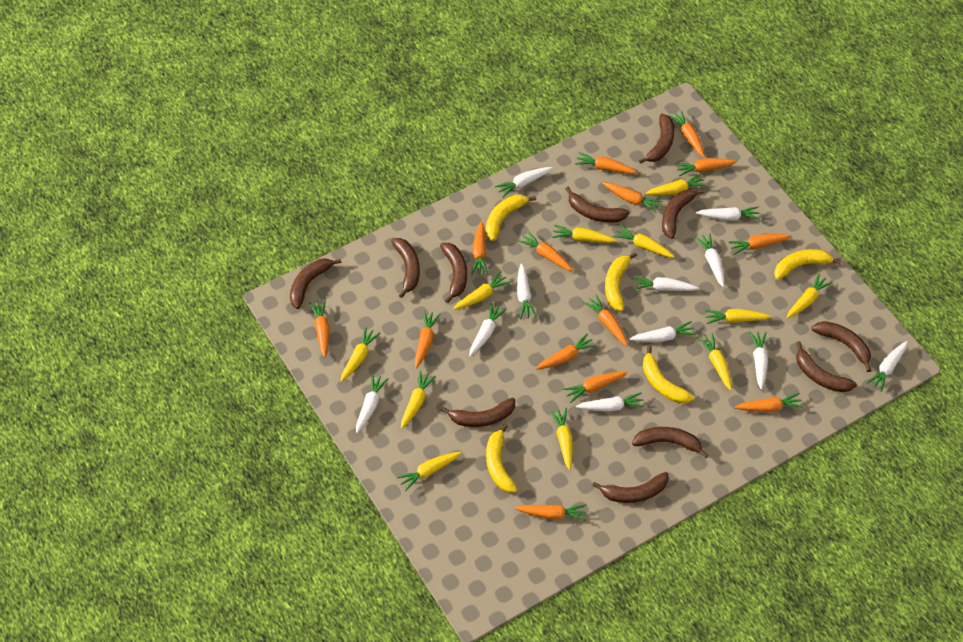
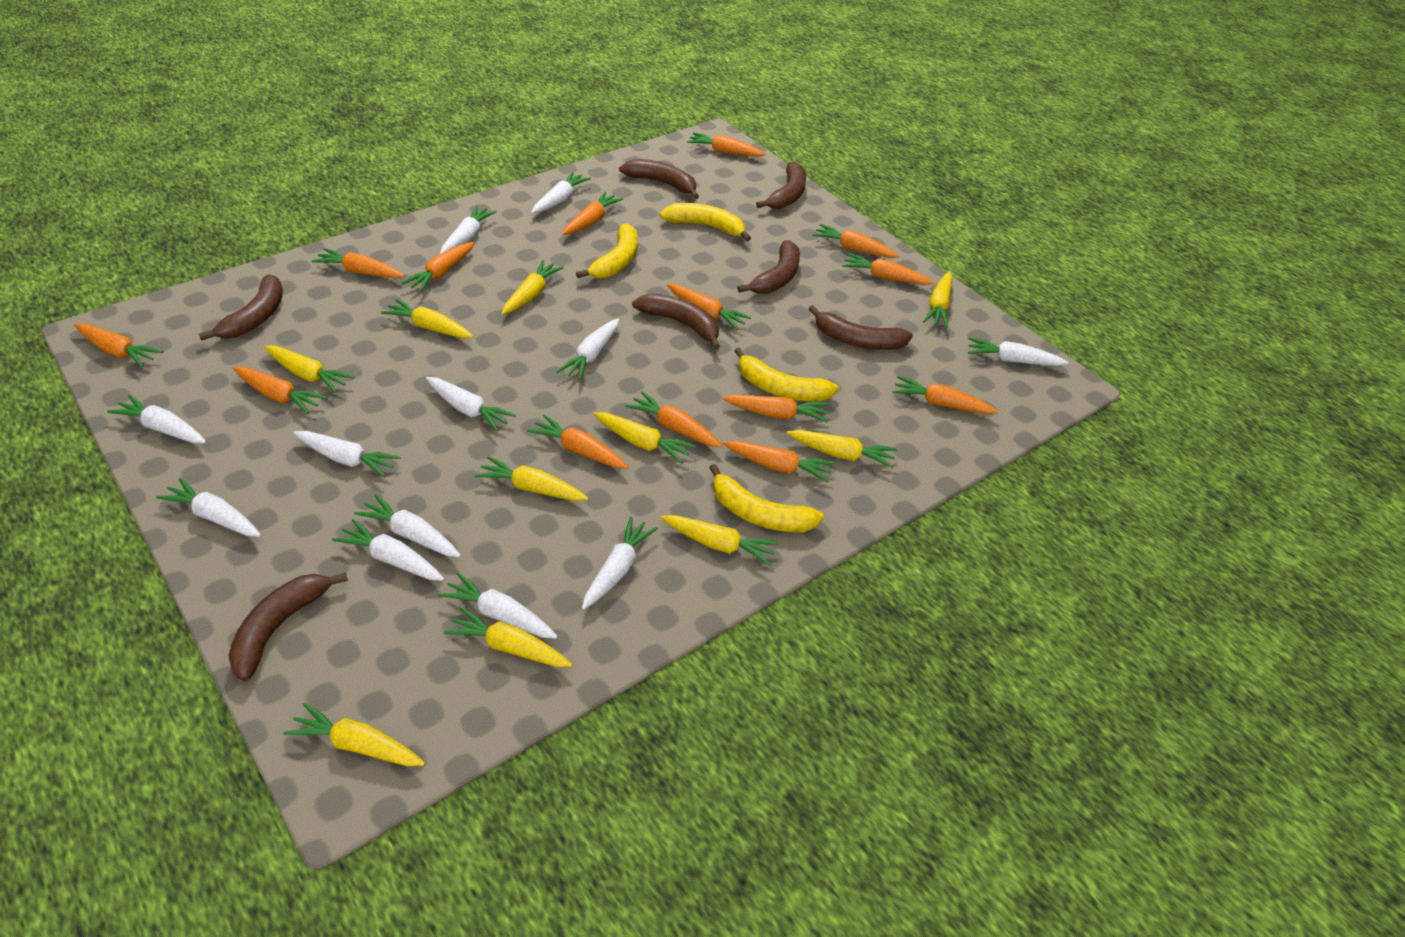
brown banana: [290,258,341,309] [391,238,420,298] [440,243,467,303] [441,398,515,427] [565,187,629,223] [592,472,668,503] [632,427,709,459] [639,114,674,164] [662,189,704,239] [796,341,857,392] [811,321,871,372] = 11 -> [199,275,283,341] [228,572,348,682] [619,159,699,199] [632,293,720,350] [737,240,800,294] [756,162,806,209] [809,305,913,350] = 7
white carrot: [356,374,389,433] [469,303,507,357] [495,167,553,198] [517,263,537,319] [576,392,645,412] [630,321,696,342] [633,276,699,291] [695,233,724,287] [696,207,760,221] [749,331,768,390] [866,341,908,392] = 11 -> [107,394,206,443] [156,478,261,537] [293,431,401,477] [332,519,444,581] [354,494,461,557] [426,377,516,431] [438,572,558,639] [440,206,497,254] [531,172,591,214] [556,319,619,381] [582,517,658,610] [968,337,1068,366] = 12
yellow banana: [486,195,536,241] [486,424,517,493] [605,252,637,311] [643,346,694,403] [774,249,841,280] = 5 -> [576,224,638,278] [659,203,751,241] [709,464,824,532] [735,347,839,401] = 4
yellow carrot: [341,327,381,382] [396,452,462,491] [401,370,436,429] [453,271,511,310] [549,408,573,470] [552,224,617,243] [613,225,674,257] [645,173,707,195] [697,333,732,391] [705,309,771,324] [786,273,833,319] = 11 -> [264,345,355,393] [284,703,425,766] [381,299,473,338] [444,607,573,667] [475,456,589,501] [501,260,564,315] [593,412,696,464] [661,515,779,566] [787,430,897,469] [923,272,952,328] = 10

